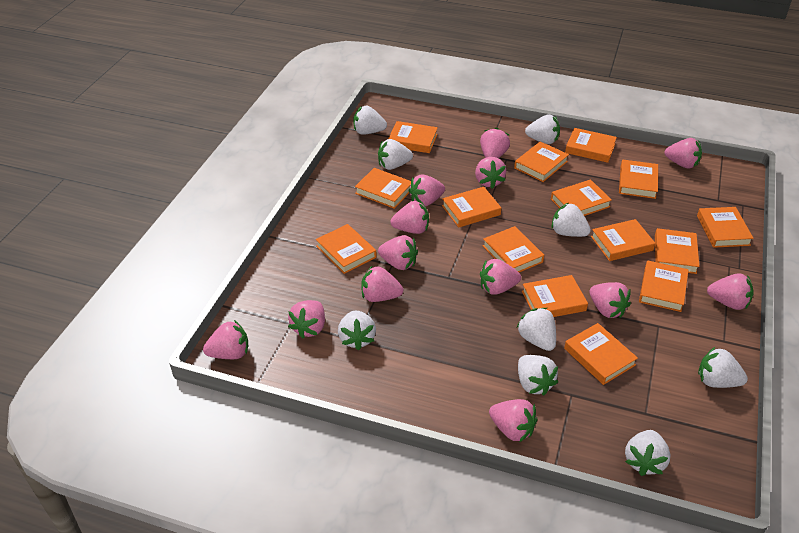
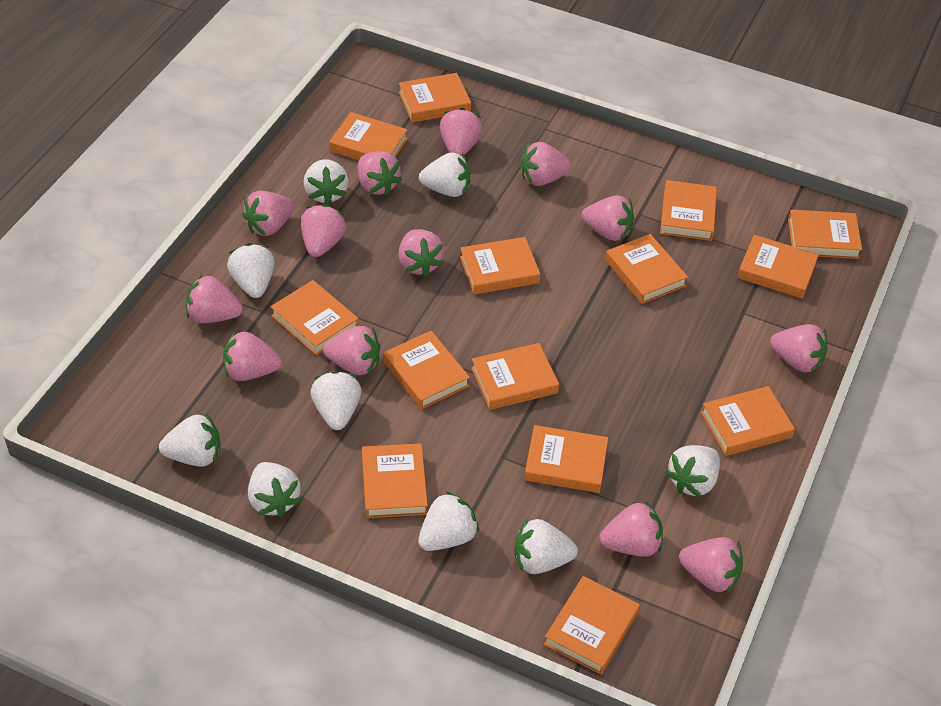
orange book: [316,224,377,274] [355,168,411,209] [388,121,438,153] [442,187,501,228] [483,226,544,272] [514,141,569,182] [522,275,588,317] [551,179,612,216] [564,323,638,385] [565,128,617,163] [591,219,655,261] [619,160,658,199] [639,261,689,312] [655,228,700,274] [697,207,754,248] = 15 -> [270,280,359,355] [329,112,408,160] [362,443,428,518] [383,331,470,409] [399,73,471,122] [460,237,540,294] [471,343,559,410] [524,425,608,493] [544,576,640,675] [605,234,688,304] [660,180,717,241] [701,386,795,456] [737,235,819,299] [788,210,862,259] = 14

